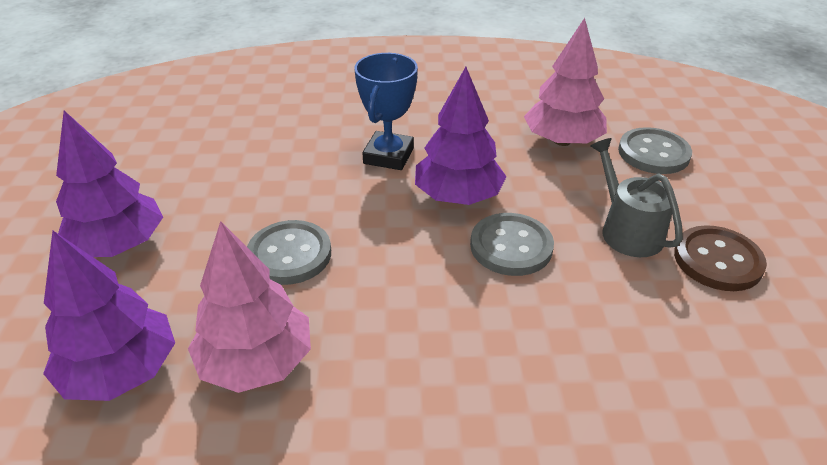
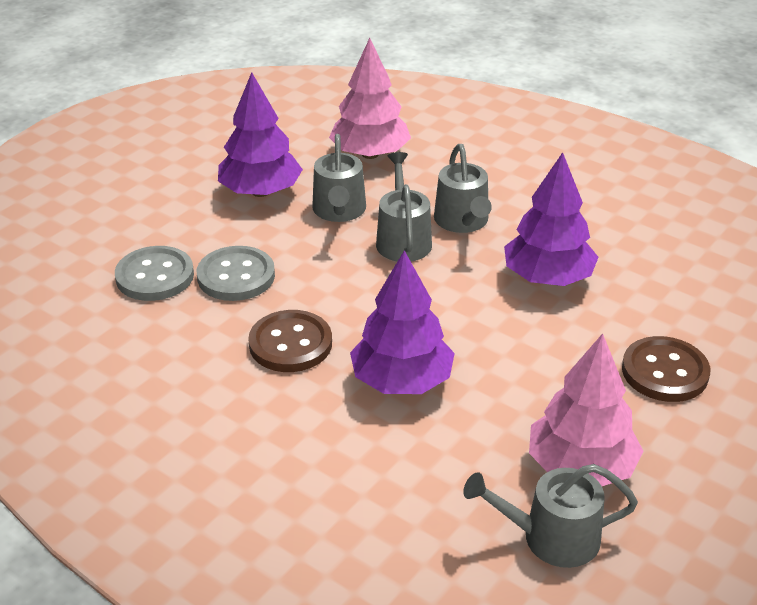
blue trophy: [354,53,418,170] = 1 -> none = 0
brown button: [674,225,767,291] = 1 -> [248,310,332,372] [622,336,710,402] = 2
grey button: [247,220,331,285] [470,213,554,276] [618,127,692,174] = 3 -> [115,246,194,301] [197,246,275,301] = 2
grey watering can: [590,138,683,257] = 1 -> [312,134,366,222] [376,152,432,262] [434,144,492,233] [463,464,638,568] = 4

